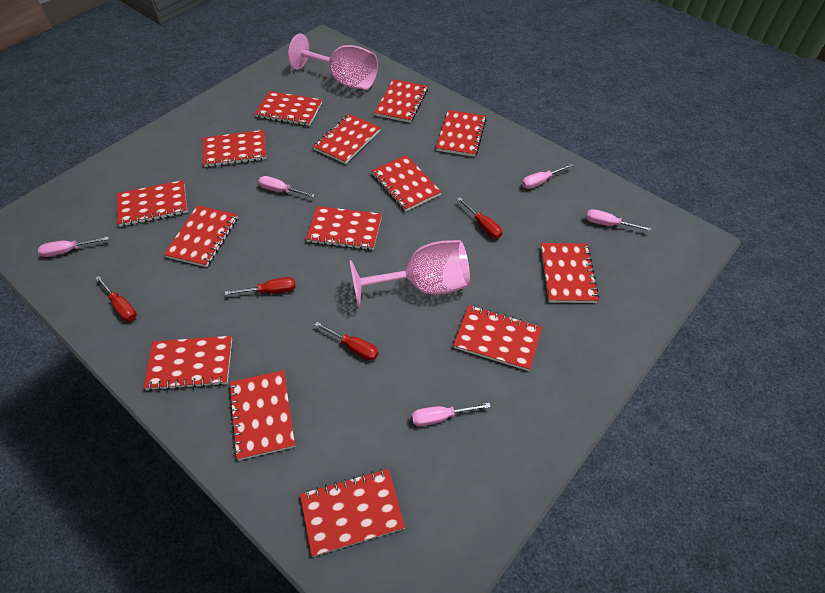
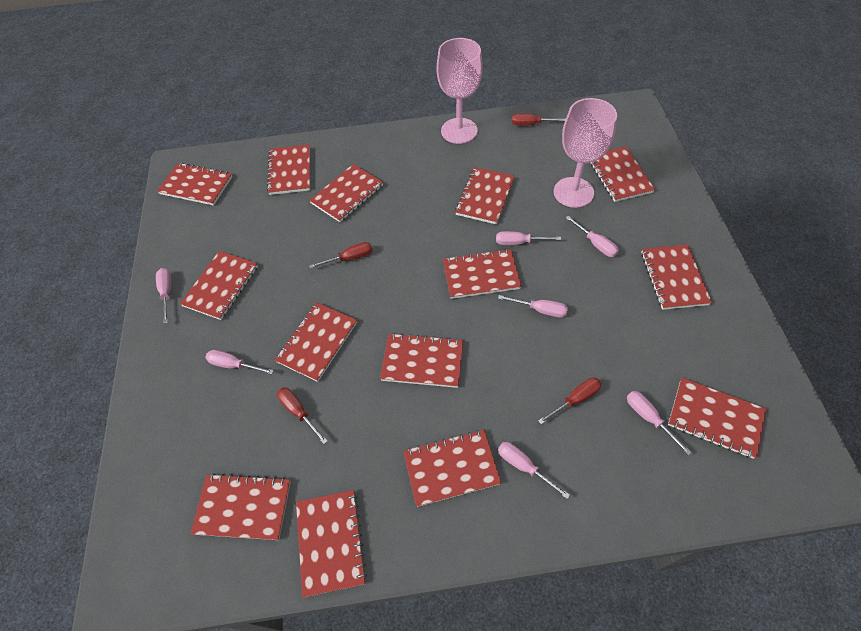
pink screwdriver: [38,236,109,257] [258,176,315,198] [412,403,491,426] [522,164,574,189] [586,209,652,231] = 5 -> [156,268,171,324] [206,350,274,374] [496,231,561,245] [498,295,568,318] [498,442,570,499] [566,216,619,257] [627,391,692,456] = 7

